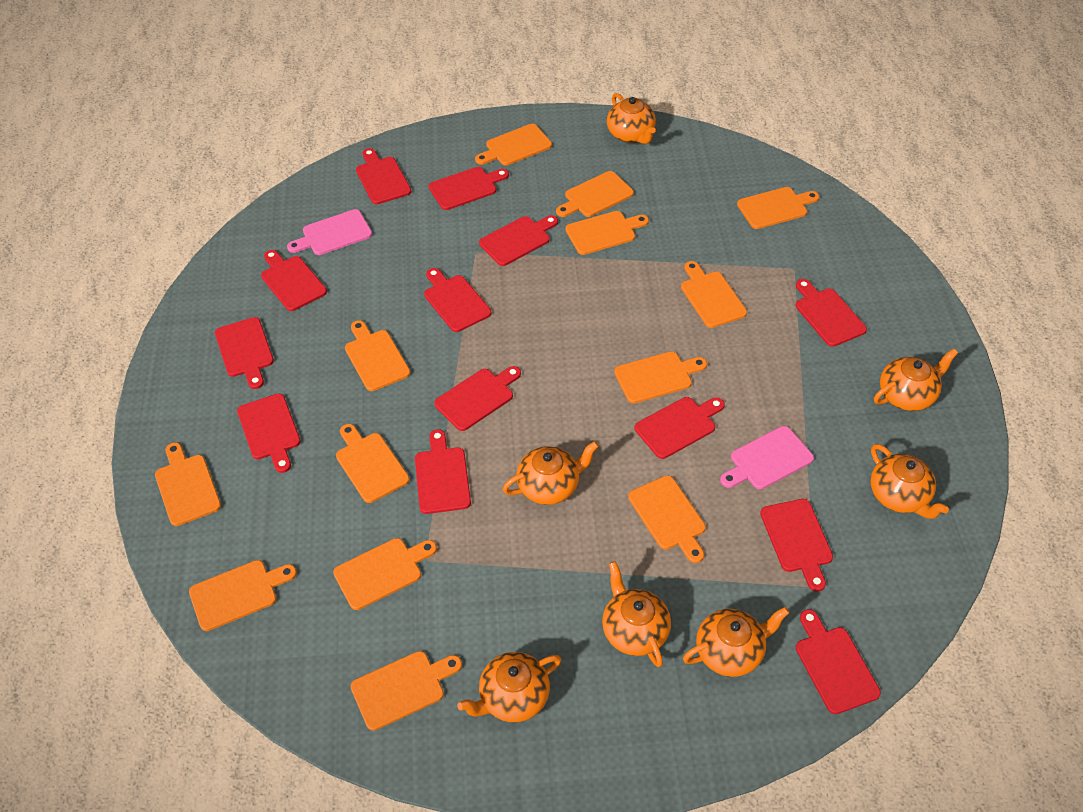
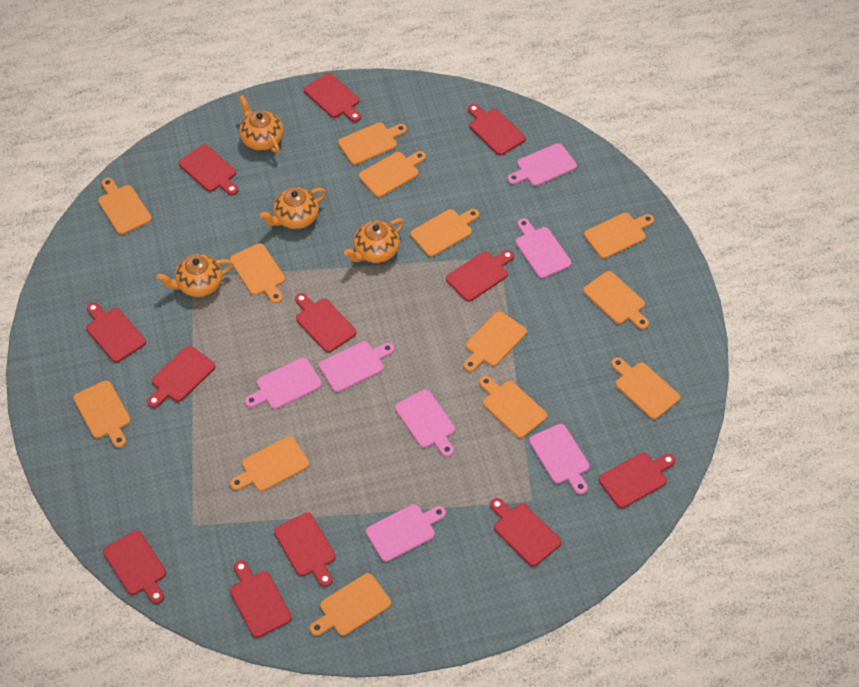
orange teapot: [457,652,561,722] [503,441,599,505] [602,561,671,667] [607,93,656,144] [683,607,789,677] [870,444,949,519] [874,349,958,411] = 7 -> [156,254,233,297] [239,95,283,153] [260,187,326,229] [344,218,404,263] = 4
pink cutting board: [287,209,372,255] [720,426,814,489] = 2 -> [245,358,322,409] [319,341,394,392] [366,504,446,562] [395,390,455,457] [508,143,577,186] [516,218,571,278] [529,424,590,495] = 7
red cutting board: [215,317,274,389] [237,393,301,473] [261,250,327,311] [356,148,411,204] [415,429,471,514] [424,268,491,332] [429,167,509,210] [434,366,521,431] [479,215,558,266] [635,397,725,459] [760,499,833,592] [796,279,867,347] [796,609,881,714] = 13 -> [86,302,146,362] [103,530,166,604] [147,346,216,408] [179,145,238,195] [230,560,292,638] [274,512,336,587] [295,293,356,353] [304,73,361,122] [446,250,514,302] [468,104,526,155] [490,498,561,567] [599,453,675,508] = 12

